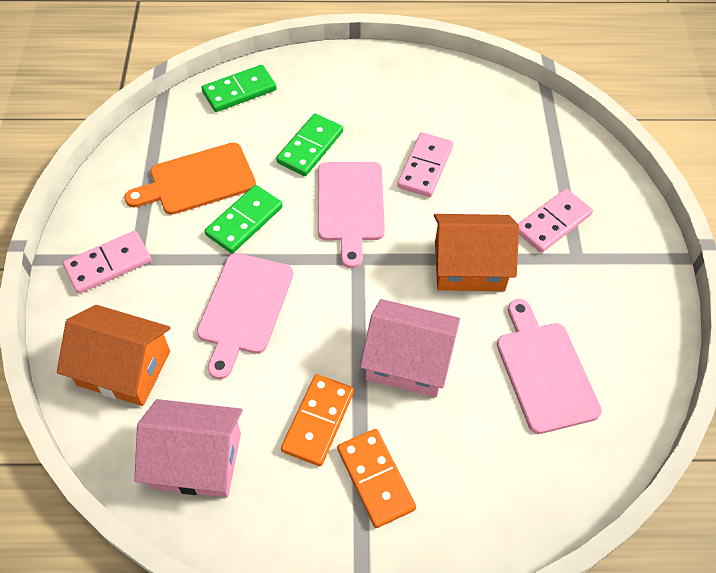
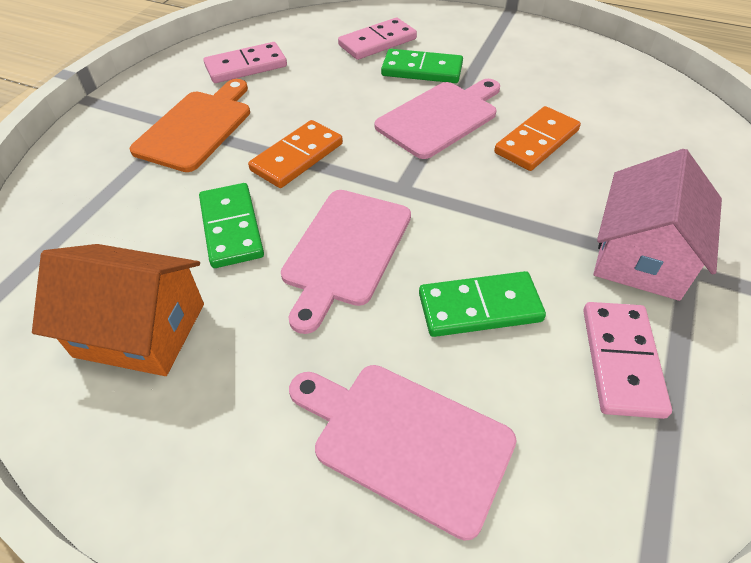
orange house: [57,305,170,406] [434,214,519,291] = 2 -> [32,244,204,376] = 1
pink house: [134,399,243,497] [360,299,460,397] = 2 -> [594,149,722,301] = 1

